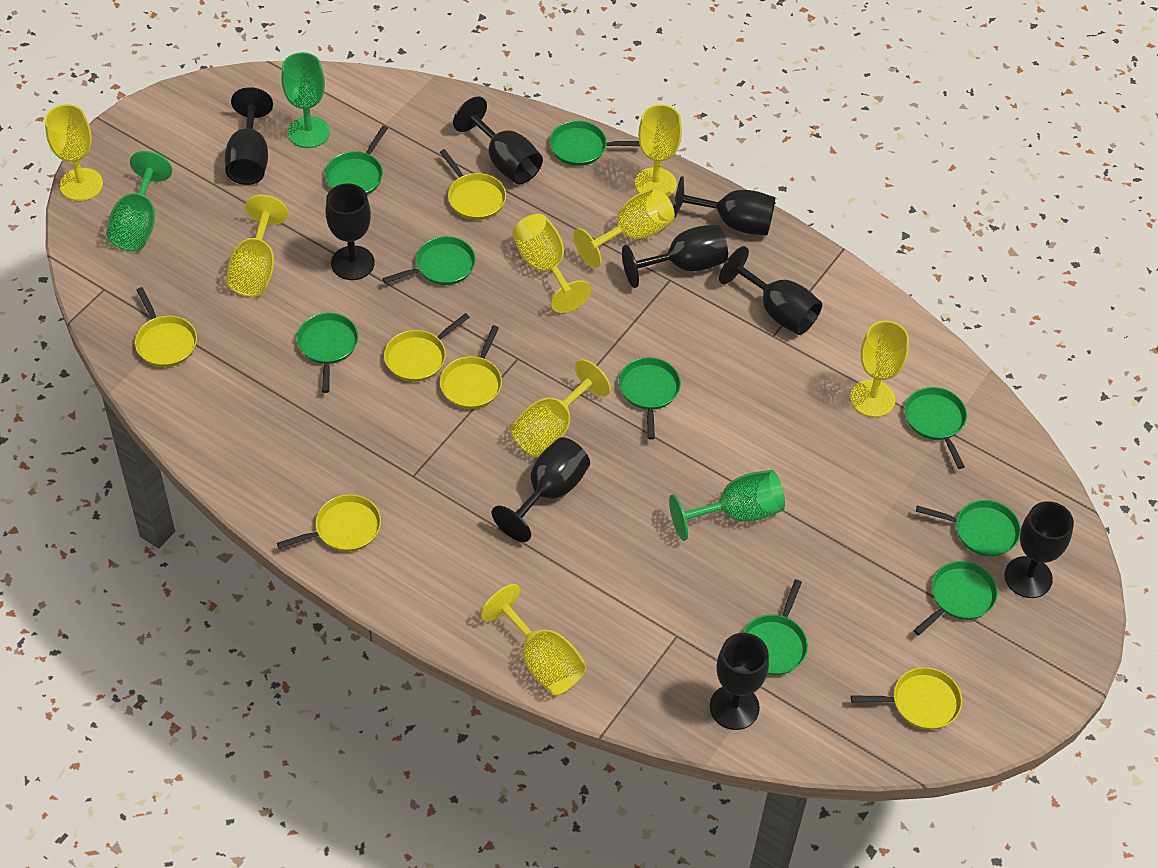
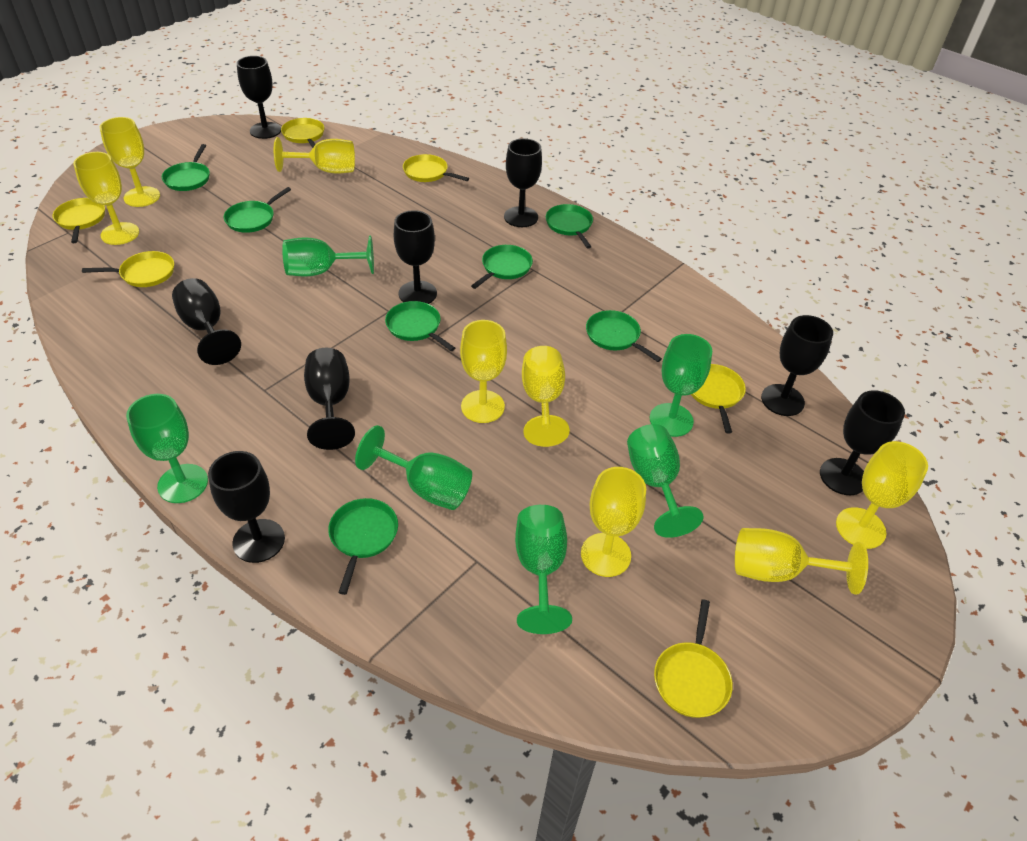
black goblet: [225,87,273,185] [325,184,375,280] [453,97,543,184] [492,437,590,542] [622,224,728,288] [673,176,775,235] [710,633,769,730] [719,246,822,335] [1004,501,1074,598] = 9 -> [172,278,241,365] [208,451,285,563] [237,56,281,139] [304,348,355,450] [394,210,437,304] [504,138,542,227] [761,315,833,416] [820,390,905,495] = 8
green goblet: [106,151,172,251] [282,52,330,148] [669,470,785,541] = 3 -> [126,394,208,503] [282,236,374,276] [355,425,472,510] [515,505,572,634] [627,424,703,538] [649,334,712,437] = 6
green pan: [297,313,358,393] [325,126,388,195] [382,236,476,285] [550,121,640,166] [619,357,681,440] [742,579,808,675] [905,387,967,469] [914,561,998,635] [916,500,1021,556] = 9 -> [162,144,210,191] [224,187,291,233] [328,498,398,595] [385,301,455,351] [471,245,533,289] [546,204,593,249] [586,310,662,362] = 7

